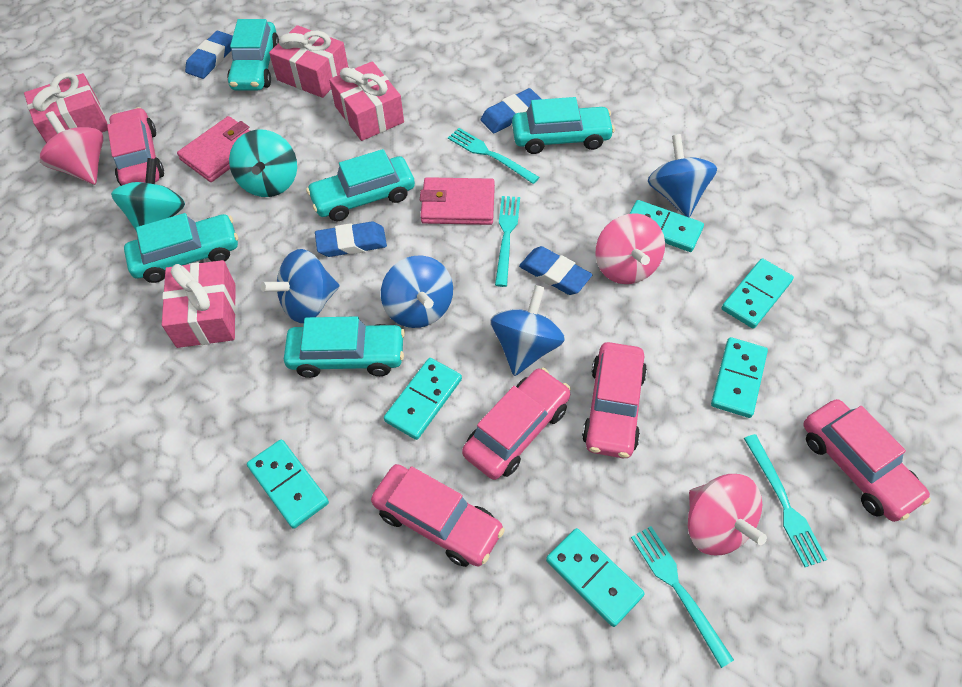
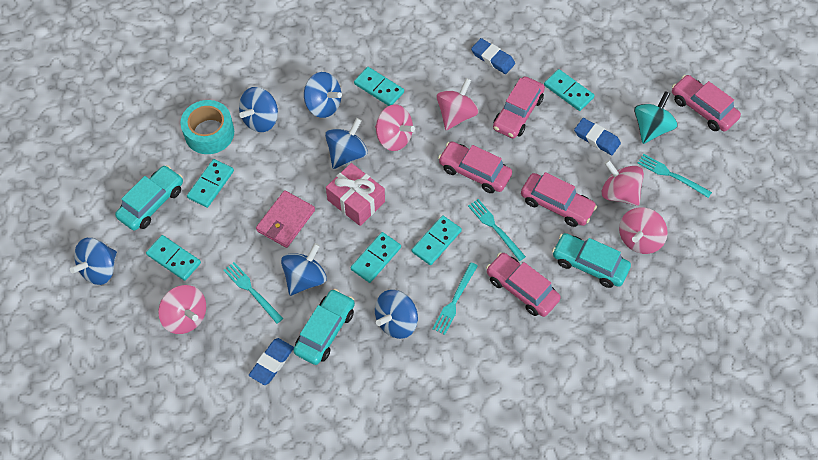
blue eraser: [185,31,233,79] [315,221,387,257] [481,88,541,133] [519,246,592,295] = 4 -> [249,338,294,385] [471,38,515,74] [574,118,621,155] = 3
blue spinning top: [260,249,339,323] [381,256,453,328] [491,285,565,376] [648,134,717,217] = 4 -> [70,238,117,285] [239,87,278,132] [281,243,327,296] [304,72,342,118] [325,118,368,169] [375,290,418,339] = 6
pink gift: [24,72,108,143] [162,260,236,348] [269,25,348,98] [329,61,404,141] = 4 -> [326,163,385,226] = 1
pink spinning top: [39,111,104,185] [596,213,665,284] [688,474,767,555] = 3 -> [158,285,206,334] [375,104,415,151] [436,78,479,130] [602,160,644,206] [619,207,668,254] = 5
pink wallet: [177,116,250,182] [420,177,495,225] = 2 -> [256,190,315,248] = 1
turquoise car: [124,213,238,283] [227,19,279,91] [284,316,405,378] [306,149,415,222] [512,97,615,154] = 5 -> [115,165,183,231] [293,289,355,365] [552,233,631,288] = 3
turquoise spinning top: [111,158,185,232] [229,129,297,197] = 2 -> [634,91,677,144] = 1
turquoise tape: none = 0 -> [180,100,234,154] = 1

